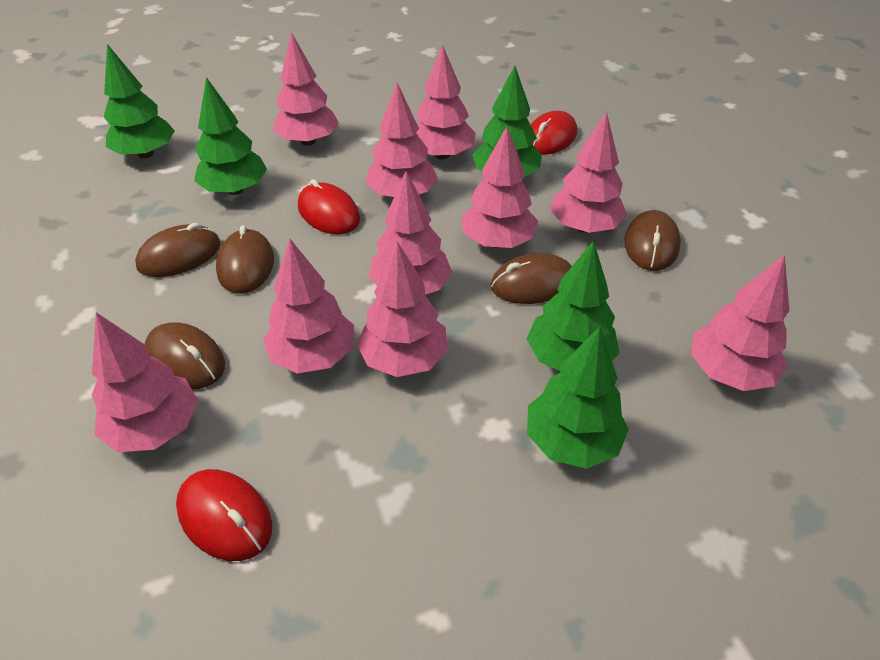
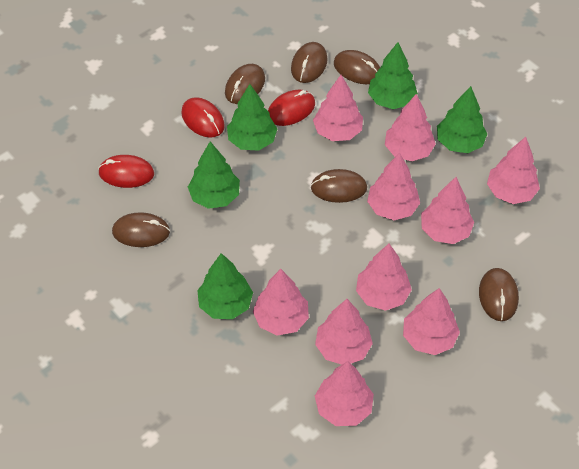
brown mouse: [135,223,220,277] [144,322,225,389] [216,225,274,294] [490,253,572,304] [624,210,681,271] = 5 -> [112,212,170,247] [225,64,265,104] [291,42,328,83] [310,169,367,203] [334,50,380,84] [479,268,519,321] = 6

